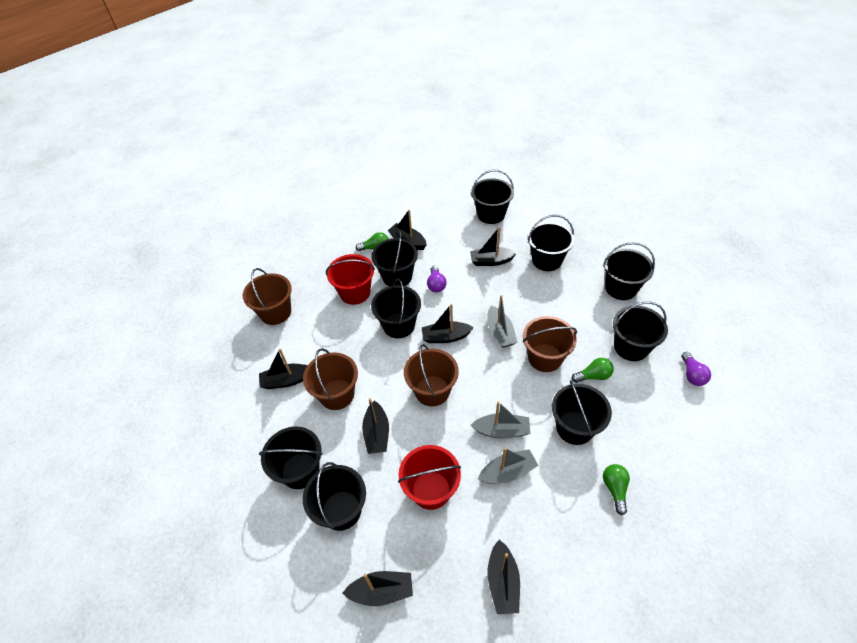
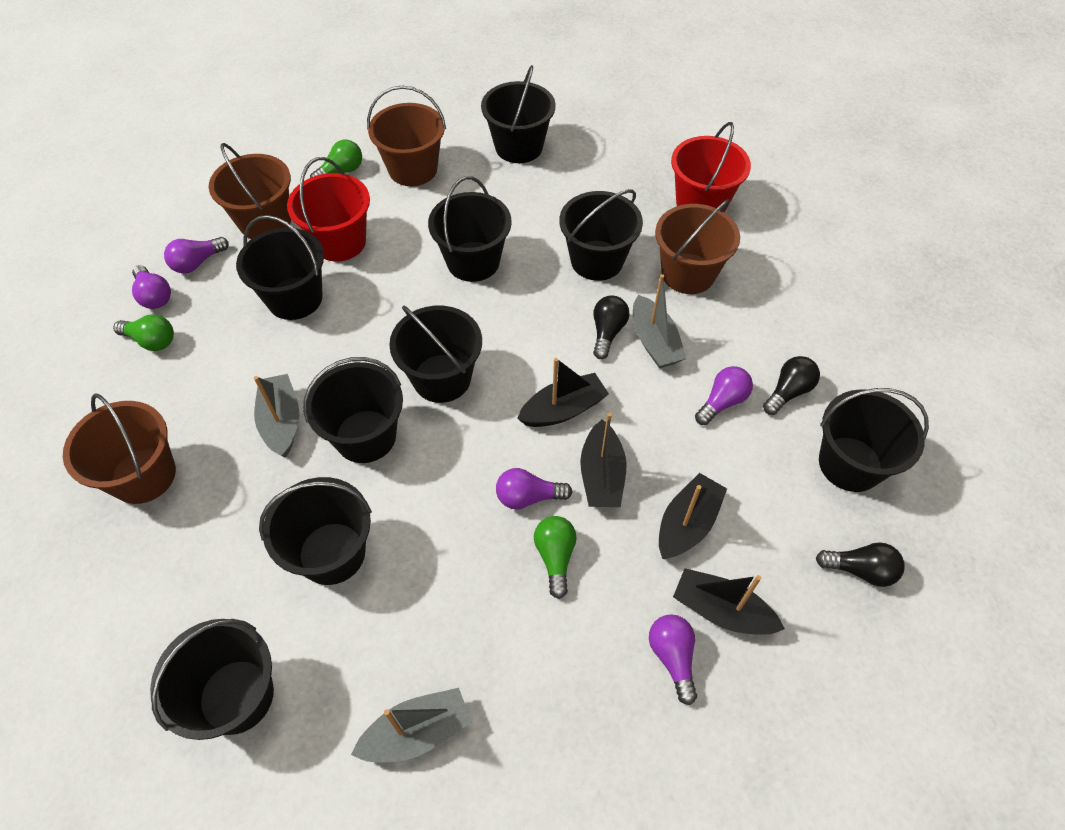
black boat: [259,348,308,389] [343,571,413,606] [362,398,389,454] [388,210,427,250] [421,304,474,343] [470,226,517,266] [487,540,520,614] = 7 -> [517,358,609,427] [580,412,626,507] [659,473,727,559] [673,568,785,635] = 4
black light bulb: none = 0 -> [593,295,630,359] [763,356,820,415] [816,542,905,587] = 3
purple light bulb: [427,266,447,292] [682,352,711,386] = 2 -> [132,265,171,309] [164,237,229,273] [496,468,572,509] [649,614,697,705] [695,366,753,425] = 5

